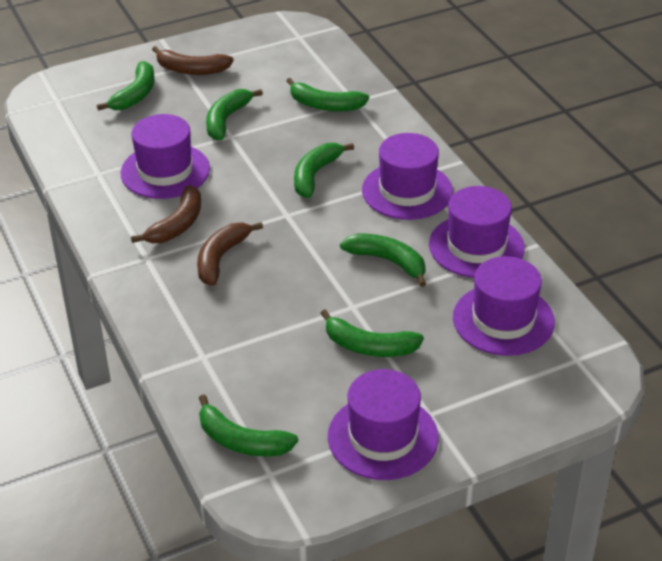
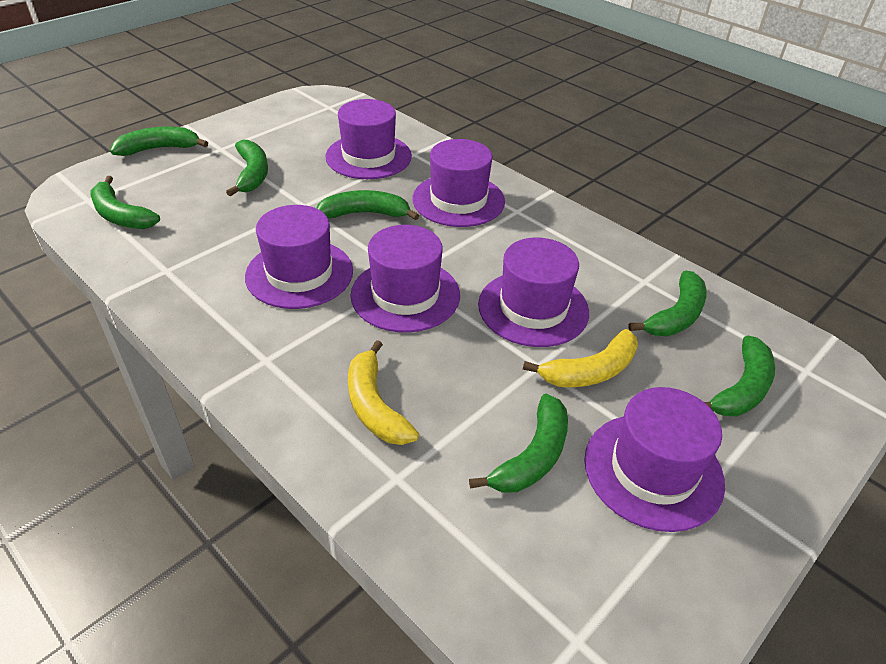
brown banana: [131,185,201,243] [152,46,234,75] [197,222,263,286] = 3 -> none = 0
purple hat: [120,114,210,199] [328,369,439,480] [362,133,453,220] [429,186,525,278] [453,256,555,356] = 5 -> [245,205,353,309] [326,99,412,179] [350,225,460,333] [413,139,505,227] [478,238,589,347] [584,387,725,532] = 6
yellow banana: none = 0 -> [348,340,419,445] [523,329,638,387] = 2

